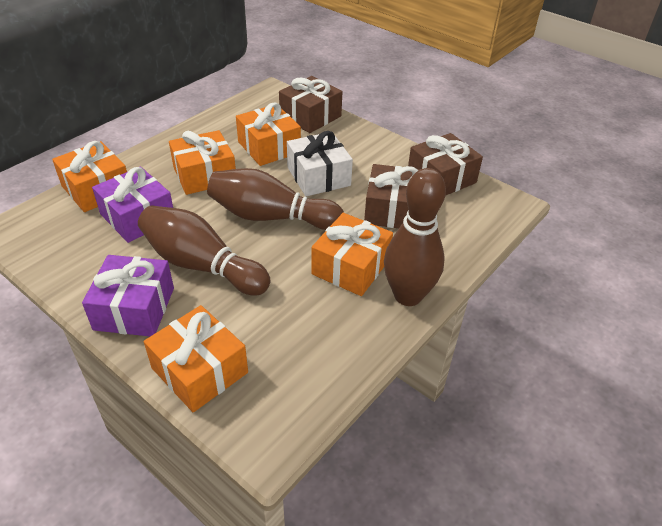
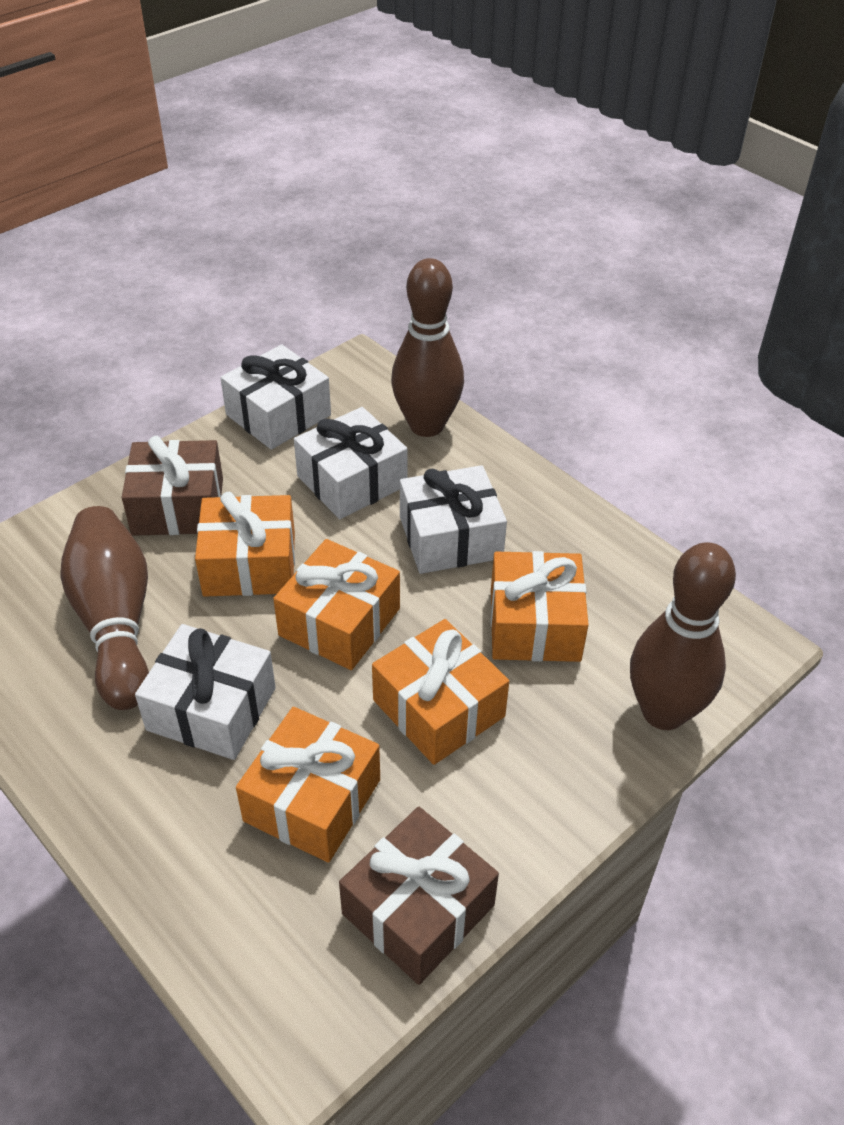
brown gift: [279,76,342,133] [364,164,420,228] [408,133,483,195] = 3 -> [122,436,223,536] [339,807,499,985] = 2
purple gift: [82,255,174,336] [92,166,173,243] = 2 -> none = 0
white gift: [287,131,353,196] = 1 -> [135,624,276,760] [220,344,331,450] [294,407,407,519] [400,465,507,574] = 4

